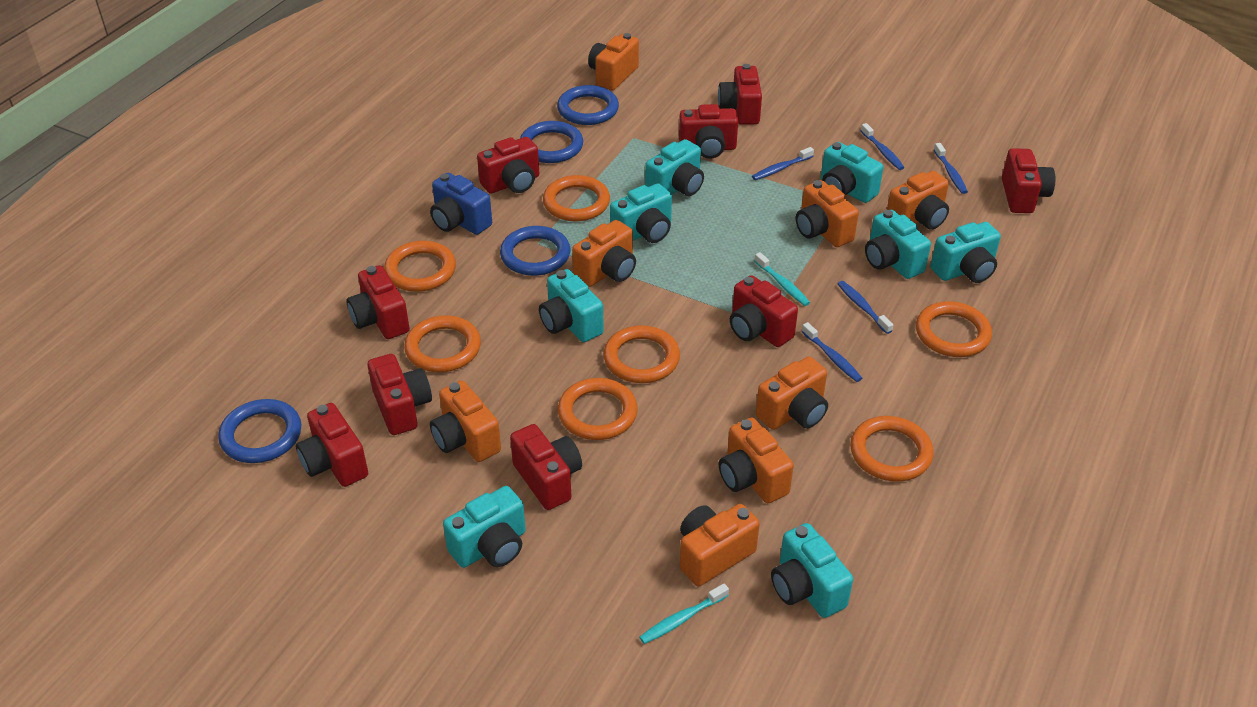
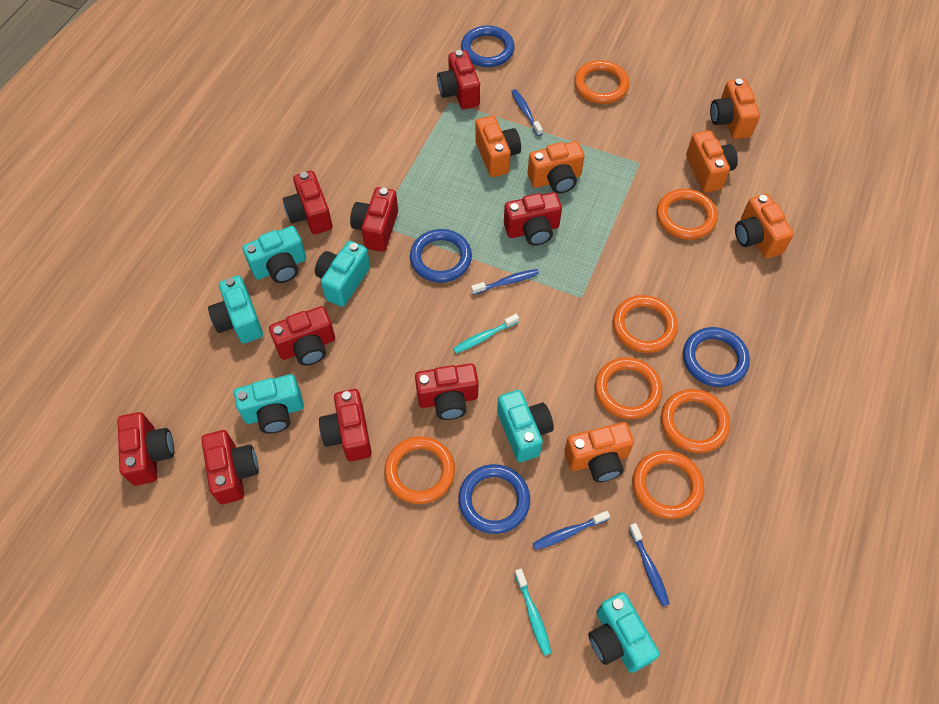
blue camera: [430,173,492,235] = 1 -> none = 0
blue toothbrush: [752,147,814,180] [801,322,862,382] [838,281,893,334] [861,123,905,170] [934,143,968,194] = 5 -> [471,269,539,295] [511,89,543,136] [532,511,610,550] [629,523,670,606] = 4
orange camera: [430,380,501,462] [572,220,636,287] [588,33,639,91] [680,504,760,586] [719,418,794,503] [756,357,828,430] [796,180,859,247] [887,171,949,230] = 8 -> [475,115,521,177] [528,141,585,194] [564,422,634,482] [686,130,738,193] [710,78,760,139] [735,194,794,259] = 6
turquoise camera: [443,486,526,568] [539,269,604,342] [610,183,672,243] [645,139,704,196] [771,523,853,618] [821,142,883,203] [865,210,931,279] [930,222,1001,283] = 8 -> [208,276,263,344] [234,374,304,434] [242,226,306,283] [315,241,370,307] [497,390,554,462] [588,592,660,673] = 6

